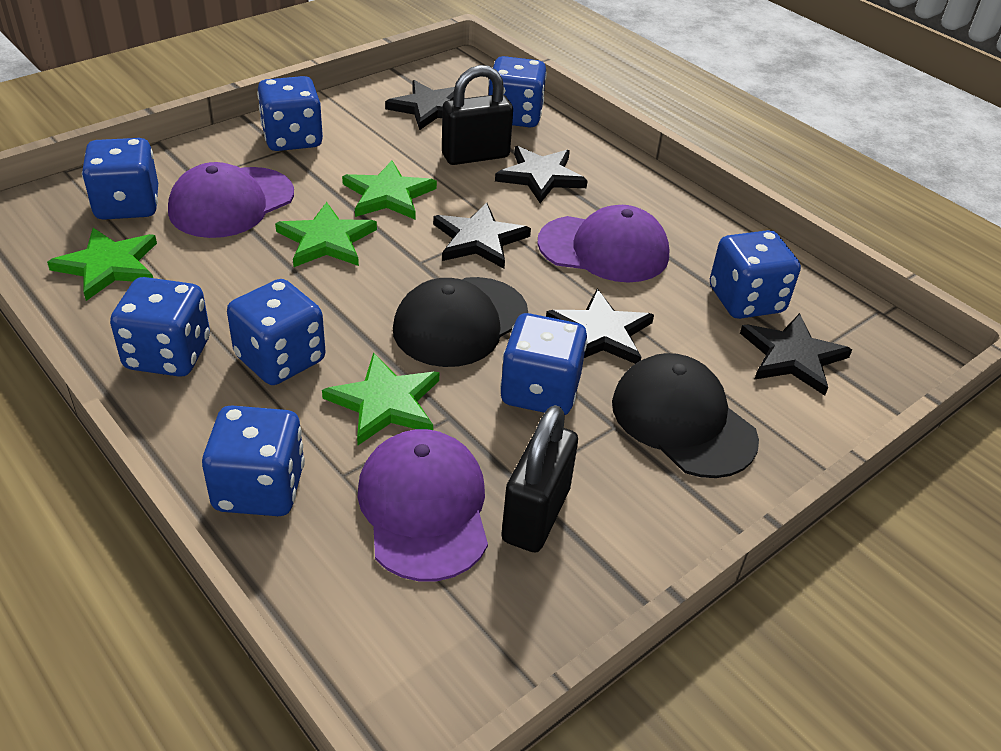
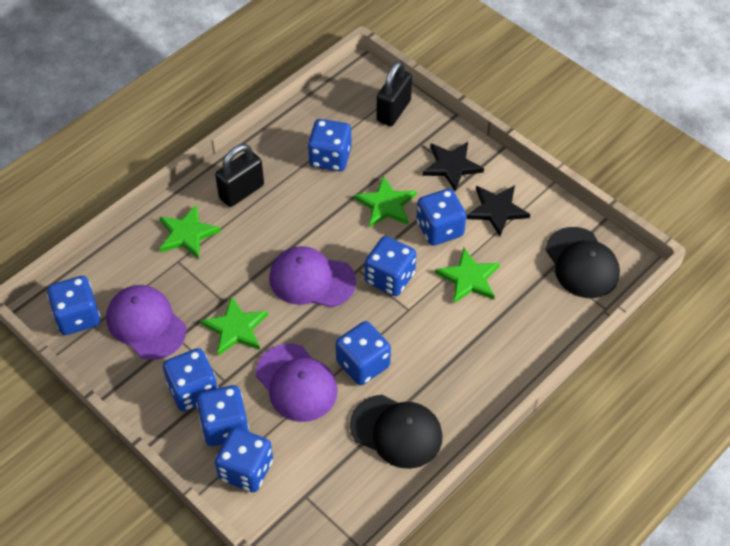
black star: [385,80,455,130] [433,202,531,269] [495,146,588,203] [546,289,654,364] [740,313,852,396] = 5 -> [422,142,484,192] [466,185,530,236] = 2

